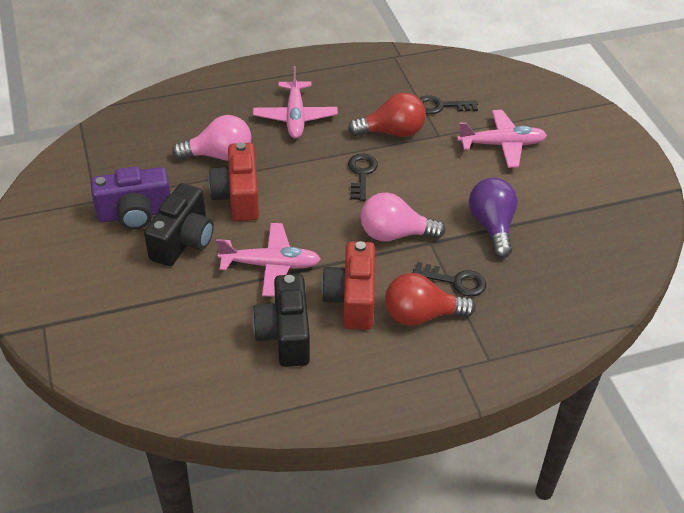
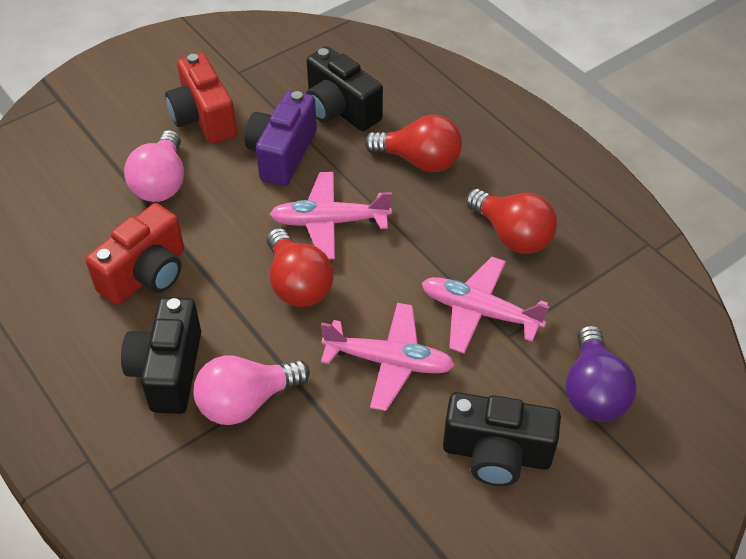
black camera: [144,183,214,266] [252,274,310,367] = 2 -> [121,297,201,414] [306,46,383,131] [443,392,561,486] = 3
black key: [348,153,378,201] [413,262,486,297] [419,95,478,114] = 3 -> none = 0
red light bulb: [348,93,426,137] [385,273,476,326] = 2 -> [267,228,333,307] [365,115,462,172] [466,189,557,254] = 3

